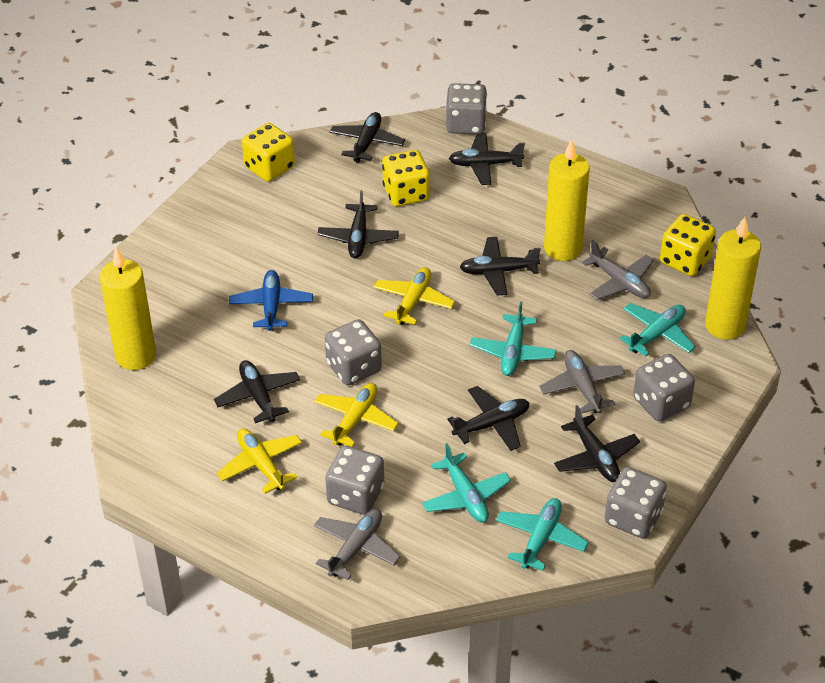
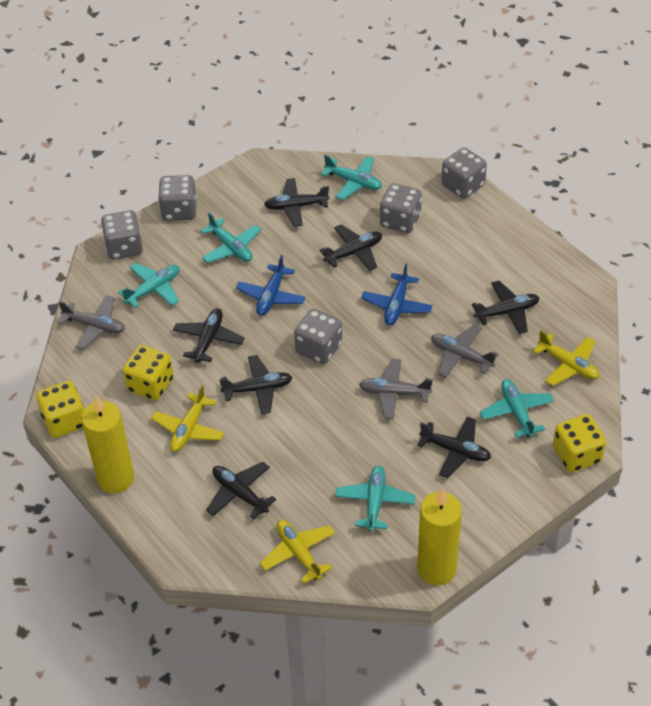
blue plane: [229,270,313,331] = 1 -> [236,255,306,316] [361,264,433,325] = 2
turquoise plane: [422,443,511,523] [470,301,557,376] [496,498,589,571] [619,303,696,357] = 4 -> [118,263,179,308] [201,213,261,263] [321,155,382,200] [335,465,416,531] [480,379,554,438] = 5
yellow candle: [100,247,156,370] [544,139,590,261] [705,217,761,340] = 3 -> [81,396,134,493] [417,488,462,586] = 2

